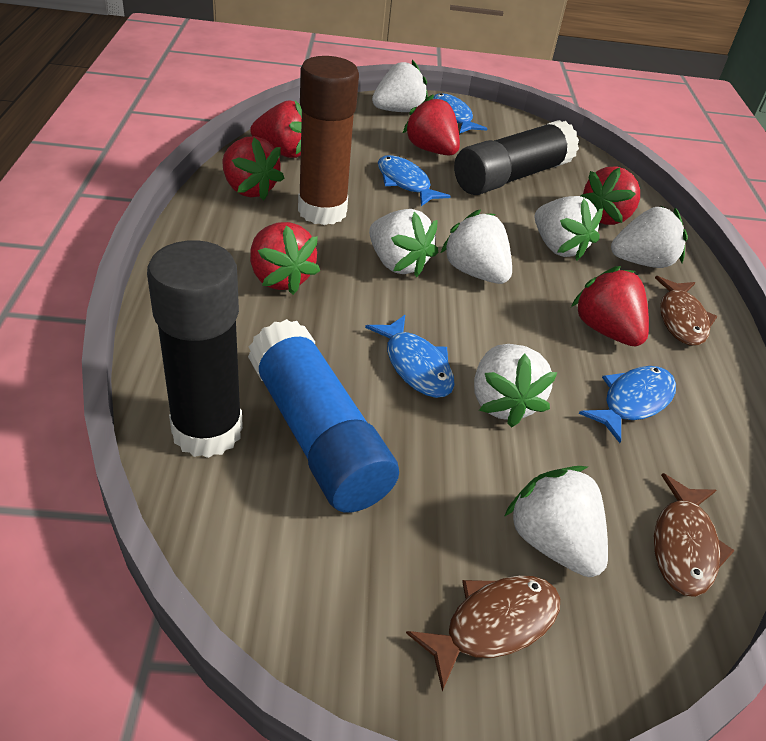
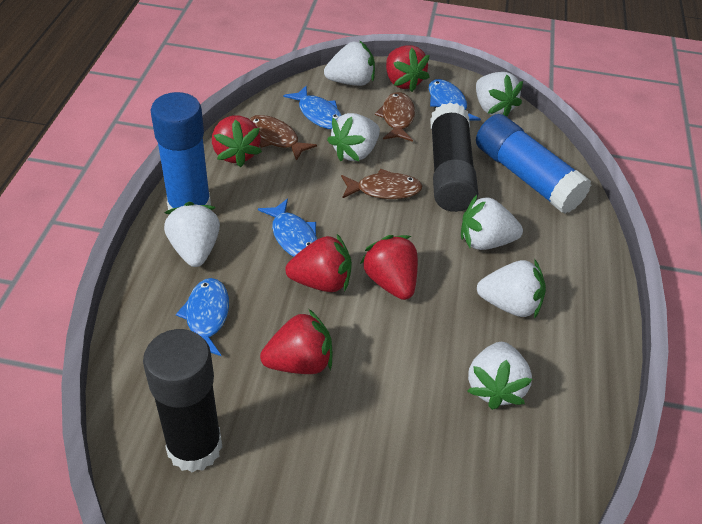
blue glue stick: [248,319,399,513] = 1 -> [151,92,211,210] [476,114,591,214] = 2
brown glue stick: [298,56,359,225] = 1 -> none = 0
red strawberry: [223,136,285,200] [250,100,302,158] [250,222,320,295] [403,95,460,155] [571,266,649,346] [580,166,640,225] = 6 -> [212,116,262,167] [260,309,333,374] [285,234,352,292] [360,235,418,300] [386,45,430,92] = 5

